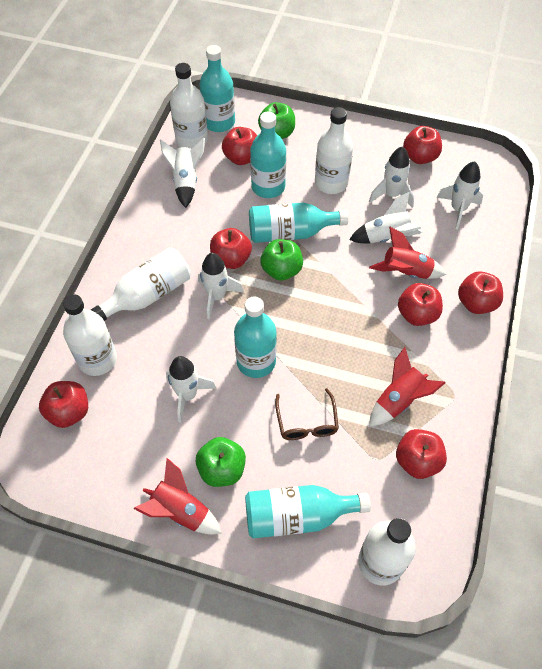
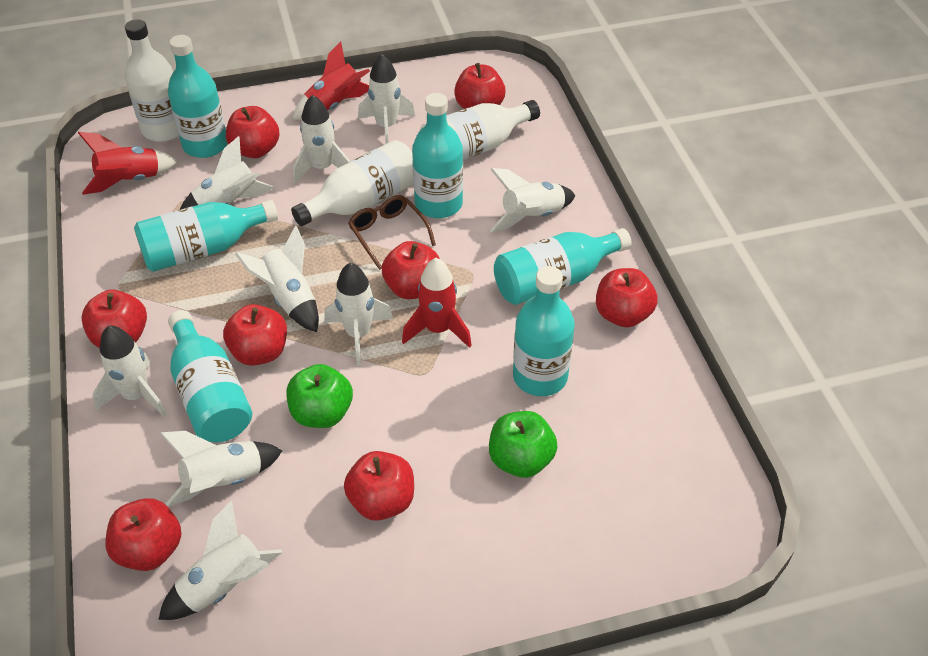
green apple: [196,437,246,487] [258,102,295,139] [261,239,303,281] = 3 -> [286,364,353,428] [489,411,558,478] = 2
red apple: [39,381,88,428] [210,228,252,269] [222,127,257,165] [396,429,447,479] [398,283,443,326] [403,126,442,164] [458,272,503,314] = 7 -> [81,290,147,348] [105,498,181,571] [223,304,287,366] [226,106,280,158] [344,451,414,521] [382,241,440,299] [454,63,506,109] [596,268,658,327] = 8
turquoise bottle: [199,45,235,132] [234,297,277,378] [245,485,371,538] [249,202,348,243] [250,111,286,198] = 5 -> [134,200,278,272] [168,35,227,158] [168,310,252,442] [412,93,463,218] [494,228,631,305] [513,266,575,396] = 6
white bottle: [63,294,117,376] [91,247,191,321] [170,63,208,149] [315,107,353,194] [358,518,416,586] = 5 -> [125,19,179,142] [291,140,413,226] [419,100,540,160] = 3
white rocket: [160,138,205,208] [166,356,217,422] [198,253,244,320] [349,191,422,243] [369,146,414,208] [437,161,483,229] = 6 -> [93,325,167,417] [158,500,283,620] [160,431,282,507] [180,136,275,210] [235,226,319,332] [293,95,350,183] [324,263,393,366] [358,53,415,144] [490,168,575,233] = 9

